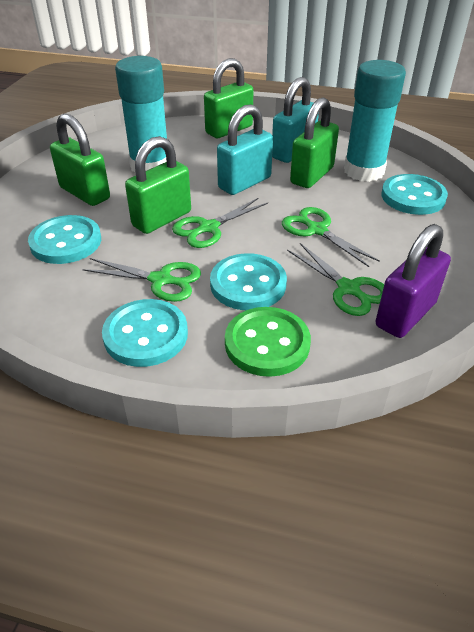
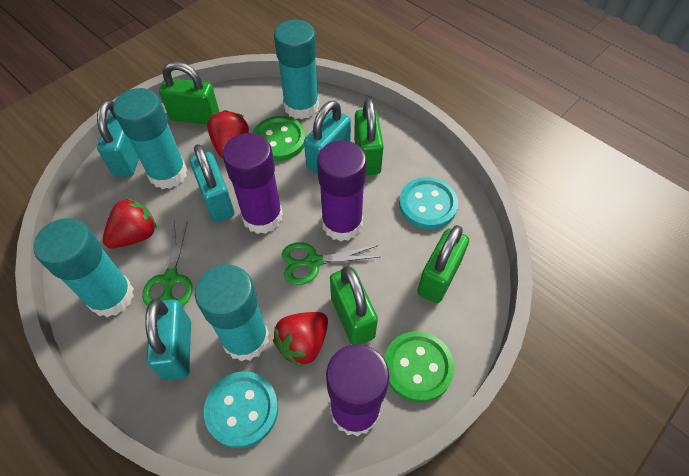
green button: [225,307,311,377] = 1 -> [252,116,306,161] [384,331,455,402] = 2
green scissors: [82,258,201,302] [172,198,268,248] [282,207,380,267] [287,243,384,316] = 4 -> [142,220,193,306] [282,242,379,285] = 2
purple glue stick: none = 0 -> [222,133,283,234] [317,140,367,241] [326,344,390,437] = 3
purple padlock: [376,224,451,338] = 1 -> none = 0
red strawberry: none = 0 -> [103,198,157,248] [207,110,249,158] [273,312,328,367] = 3
turquoise button: [28,215,101,264] [102,299,188,367] [210,253,287,310] [382,174,448,215] = 4 -> [204,371,278,448] [399,177,458,229] = 2
turquoise glue stick: [115,56,167,173] [344,60,406,182] = 2 -> [33,218,134,317] [113,88,187,189] [195,264,269,361] [274,20,319,119] = 4
turquoise padlock: [217,104,273,195] [272,77,319,163] = 2 -> [97,100,139,177] [145,299,191,380] [190,144,234,222] [304,100,351,174] = 4

